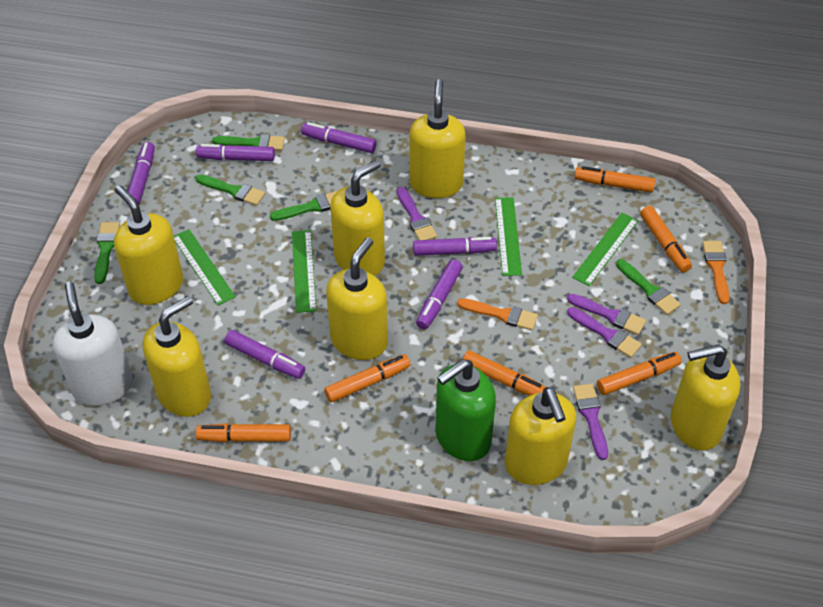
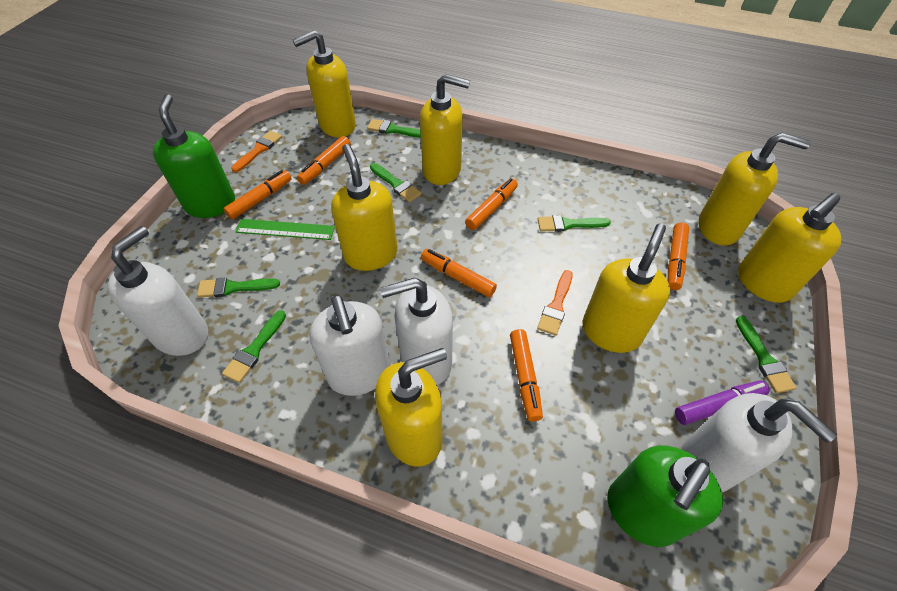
green brush: [94,222,120,284] [195,174,265,206] [212,134,285,151] [270,191,337,221] [616,259,681,315] = 5 -> [197,277,280,298] [222,310,286,383] [367,119,421,138] [370,163,421,202] [538,215,611,232] [736,316,797,393] = 6
green ruler: [174,229,236,306] [292,230,316,313] [495,197,522,276] [572,213,639,286] = 4 -> [235,219,335,240] = 1
green soap dispenser: [436,359,496,461] = 1 -> [153,94,235,218] [607,445,723,547] = 2
purple brush: [397,187,437,240] [567,294,646,335] [567,307,642,358] [573,384,608,460] = 4 -> none = 0
purple marker: [128,142,155,205] [196,144,275,161] [224,330,305,379] [301,122,376,153] [413,237,497,256] [416,259,463,329] = 6 -> [675,380,770,425] = 1
white soap dispenser: [53,282,133,406] = 1 -> [108,226,208,356] [309,295,390,396] [380,278,453,385] [681,393,837,492] = 4

